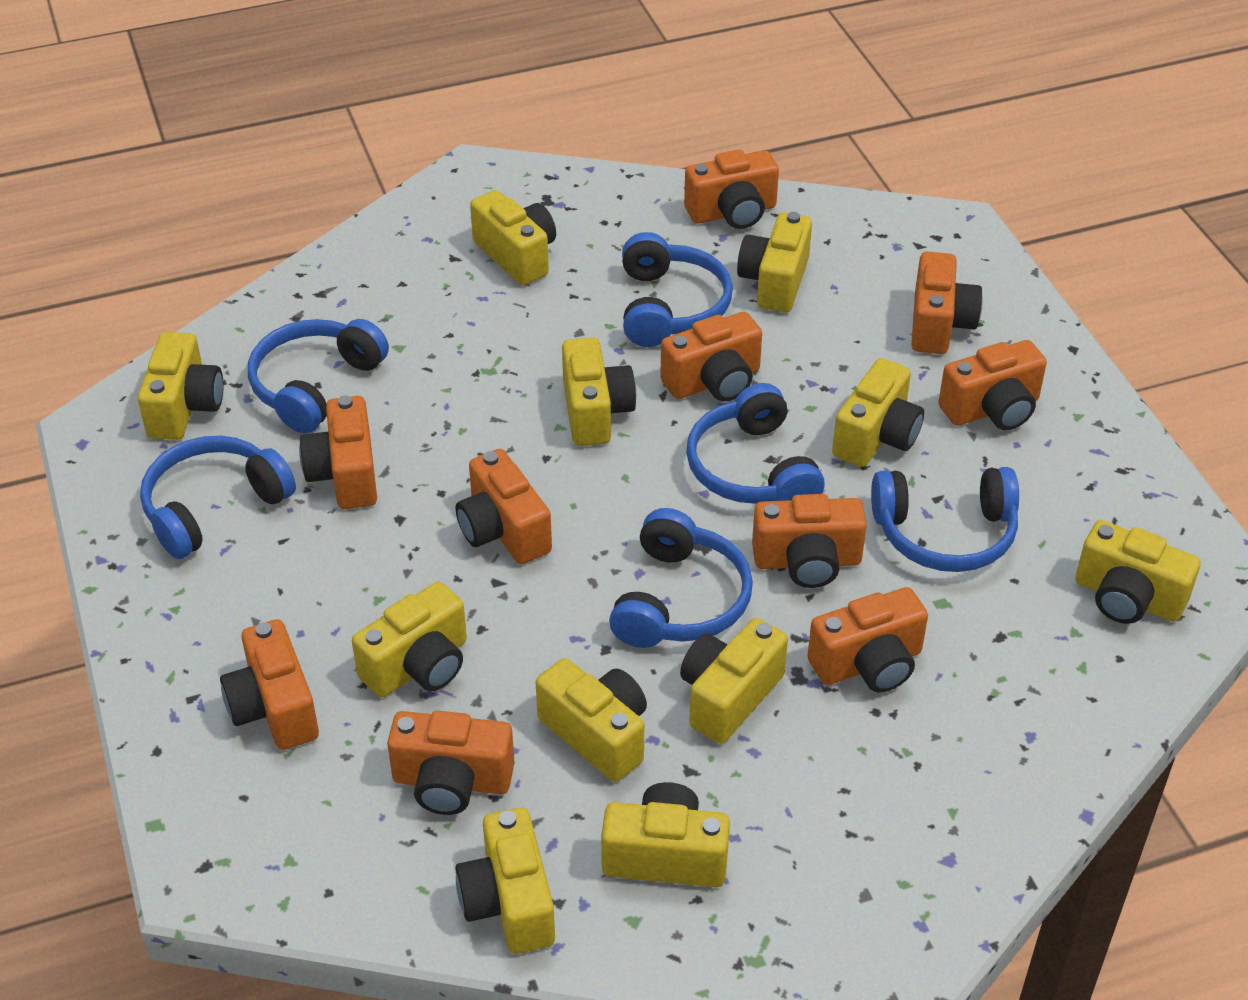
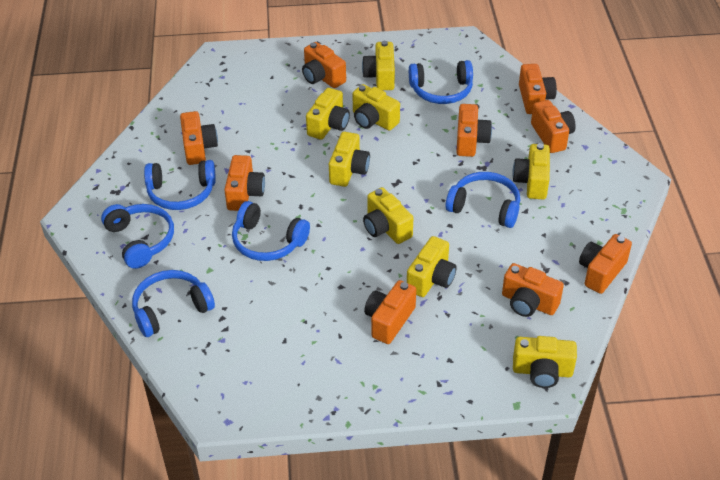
orange camera: [220,619,319,750] [299,396,377,509] [387,711,514,815] [456,449,552,564] [660,312,762,401] [684,149,779,229] [752,494,867,588] [807,587,928,693] [911,251,983,354] [938,340,1047,430] = 10 -> [180,111,218,165] [224,155,265,211] [302,42,346,88] [364,280,416,344] [456,104,492,157] [502,263,564,317] [519,64,557,114] [531,100,576,153] [579,234,632,294] = 9
yellow camera: [138,332,224,440] [352,581,467,697] [455,807,555,954] [470,190,556,285] [536,658,647,782] [562,337,636,446] [601,782,730,887] [680,618,788,744] [737,212,812,312] [832,358,924,467] [1075,520,1201,624] = 11 -> [306,88,350,140] [329,132,370,187] [352,84,400,131] [362,41,395,90] [363,187,413,244] [407,236,457,297] [512,143,550,199] [513,336,577,388] = 8

